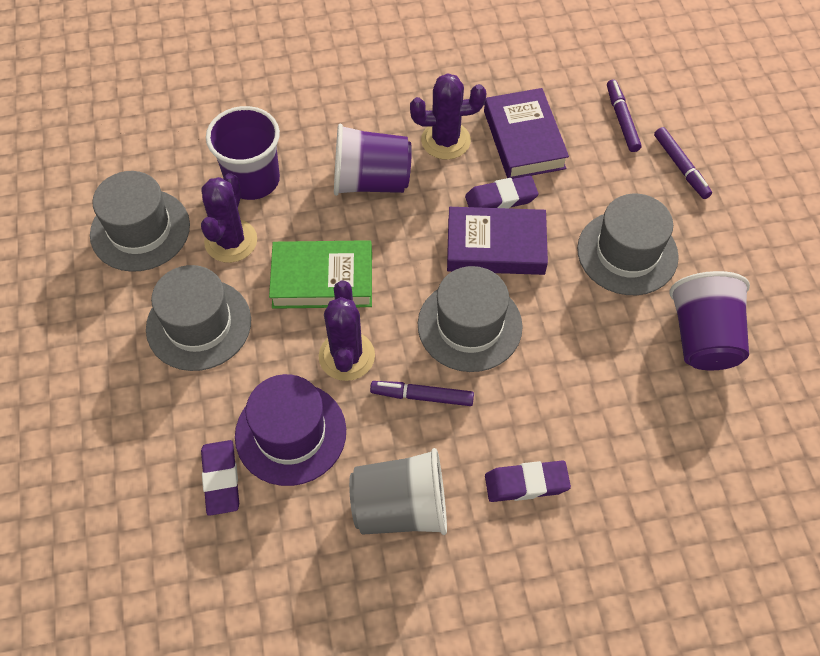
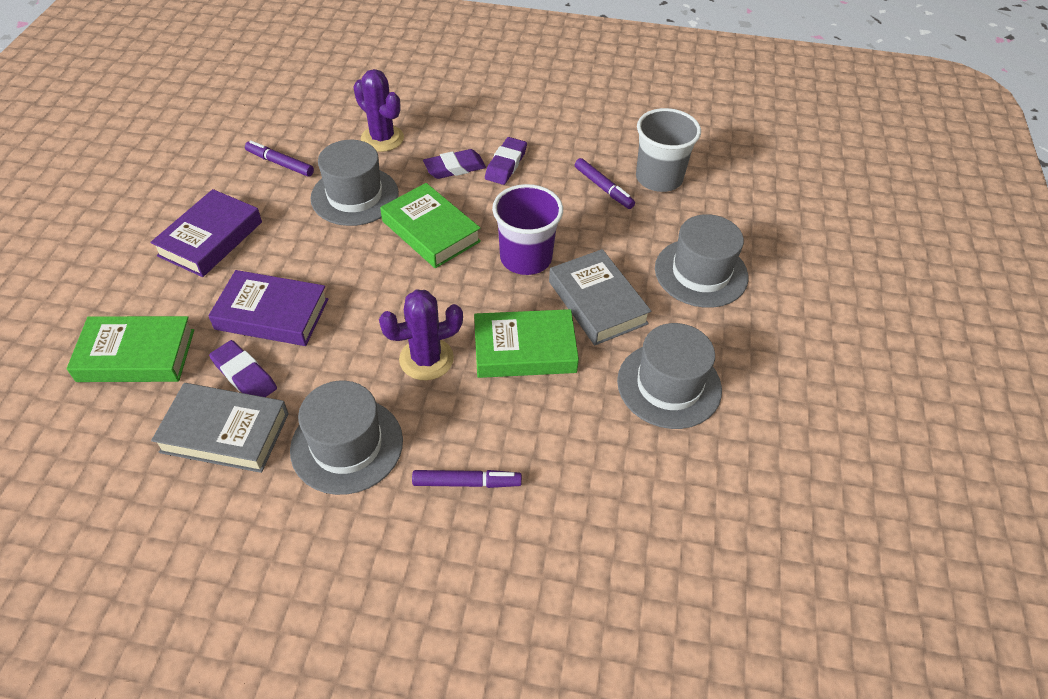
green book: [269,240,372,309] = 1 -> [66,316,194,382] [380,183,481,268] [474,309,579,378] = 3
grey book: none = 0 -> [151,383,289,473] [549,249,651,345] = 2
purple cactus: [201,173,257,263] [319,281,375,381] [410,73,486,160] = 3 -> [353,69,404,152] [379,289,463,380] = 2
purple cup: [206,106,280,200] [334,124,412,196] [669,271,750,370] = 3 -> [492,184,563,275] = 1
purple hat: [235,374,346,486] = 1 -> none = 0

